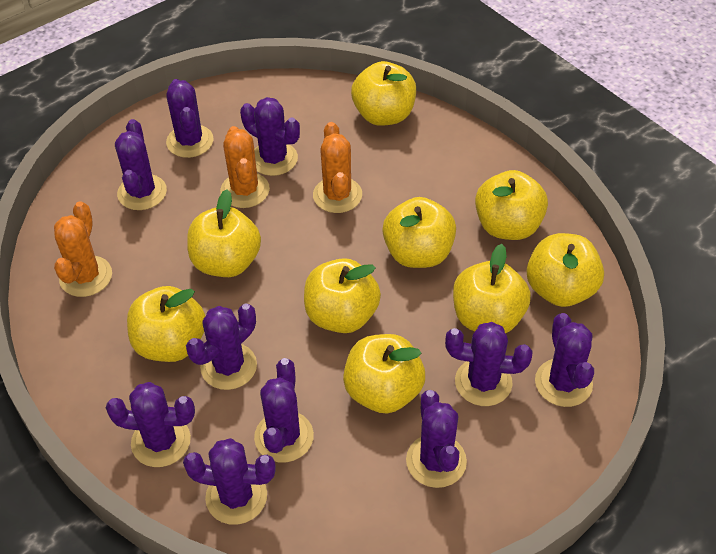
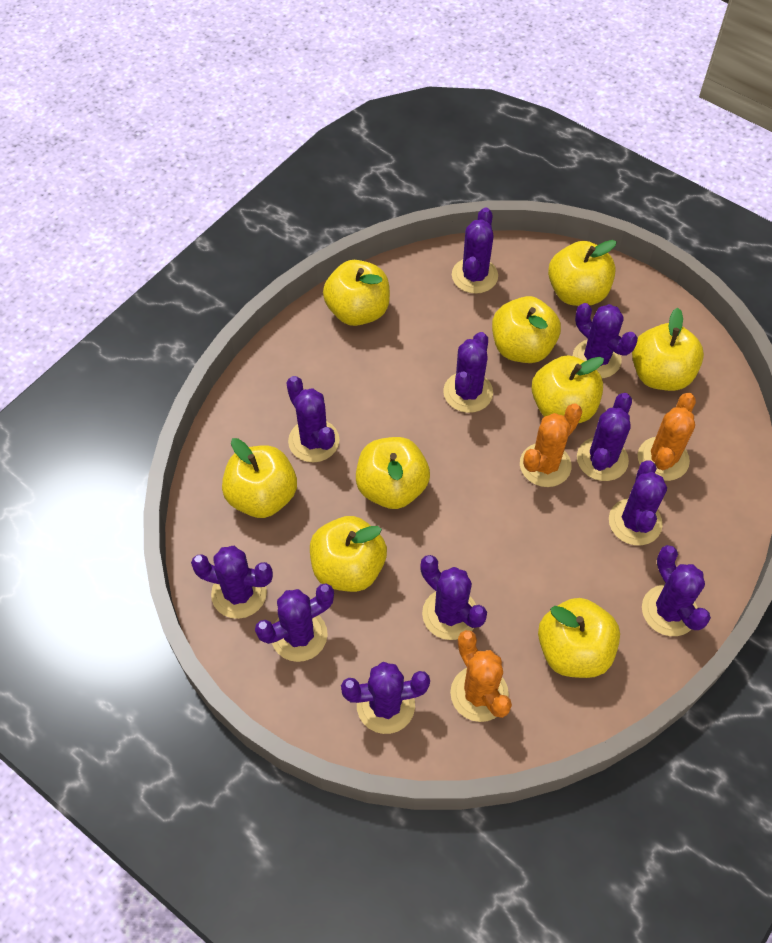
purple cactus: [106,382,195,467] [115,119,167,210] [166,79,214,158] [183,438,276,525] [186,304,257,390] [240,97,300,176] [254,358,314,462] [406,390,467,488] [445,322,533,406] [535,313,594,407] = 10 -> [191,546,273,619] [255,584,334,662] [286,376,340,462] [341,662,430,734] [420,555,487,640] [443,332,493,413] [452,207,498,294] [573,303,638,378] [577,393,632,481] [609,460,667,545] [642,545,711,636] = 11

